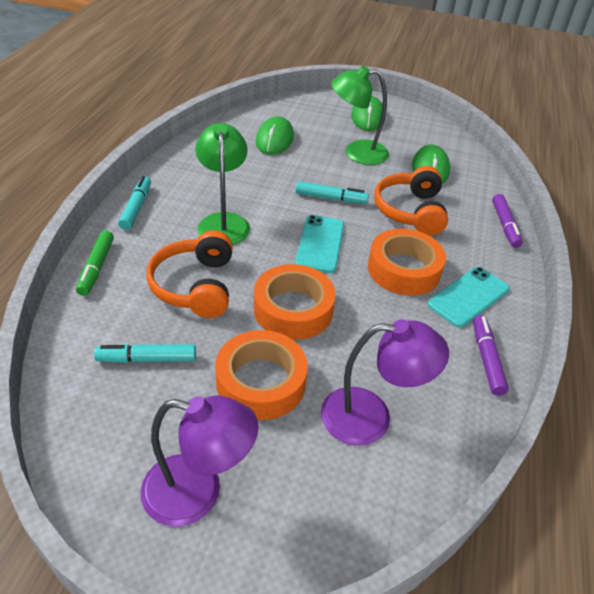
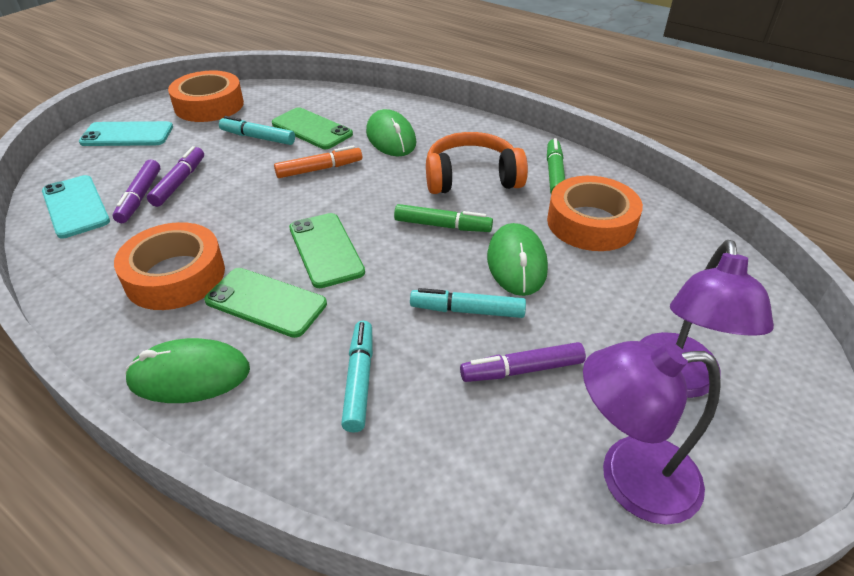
green lamp: [195,123,250,245] [331,66,389,165] = 2 -> none = 0
green marker: [76,230,114,296] = 1 -> [394,204,493,232] [547,138,565,194] = 2
green phone: none = 0 -> [204,268,327,338] [272,107,353,149] [289,213,365,288] = 3
orange headphones: [146,230,233,318] [374,166,448,236] = 2 -> [426,132,528,194] = 1
orange marker: none = 0 -> [274,146,362,178] = 1
purple marker: [473,315,509,396] [492,194,523,248] = 2 -> [113,159,160,223] [147,146,204,207] [460,342,586,382] = 3

